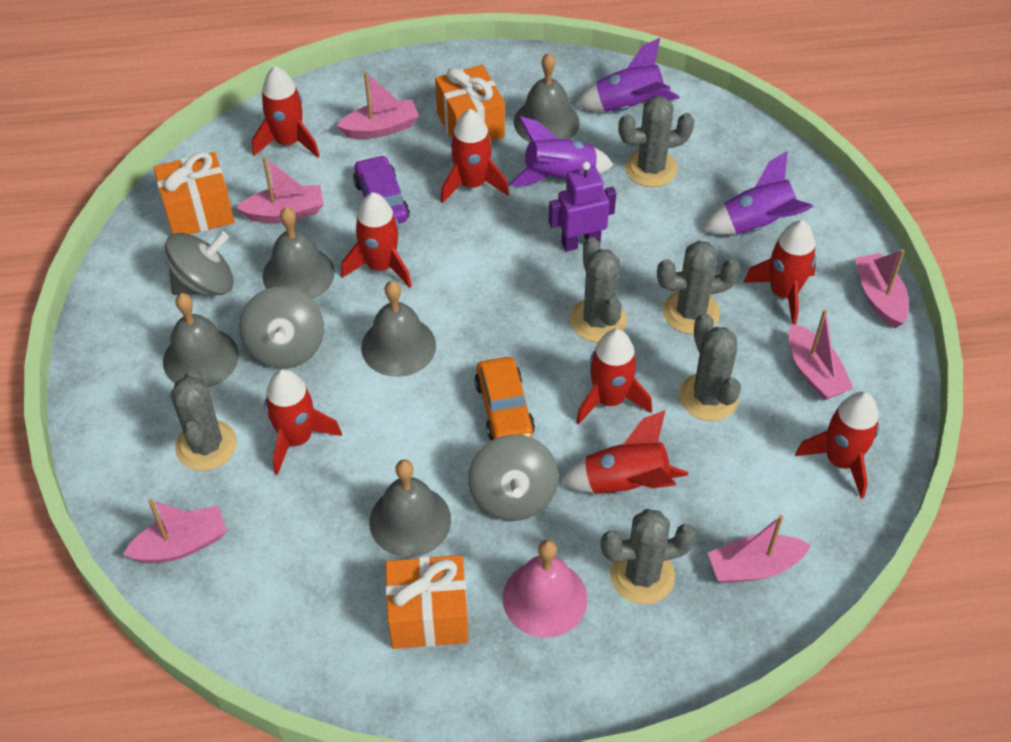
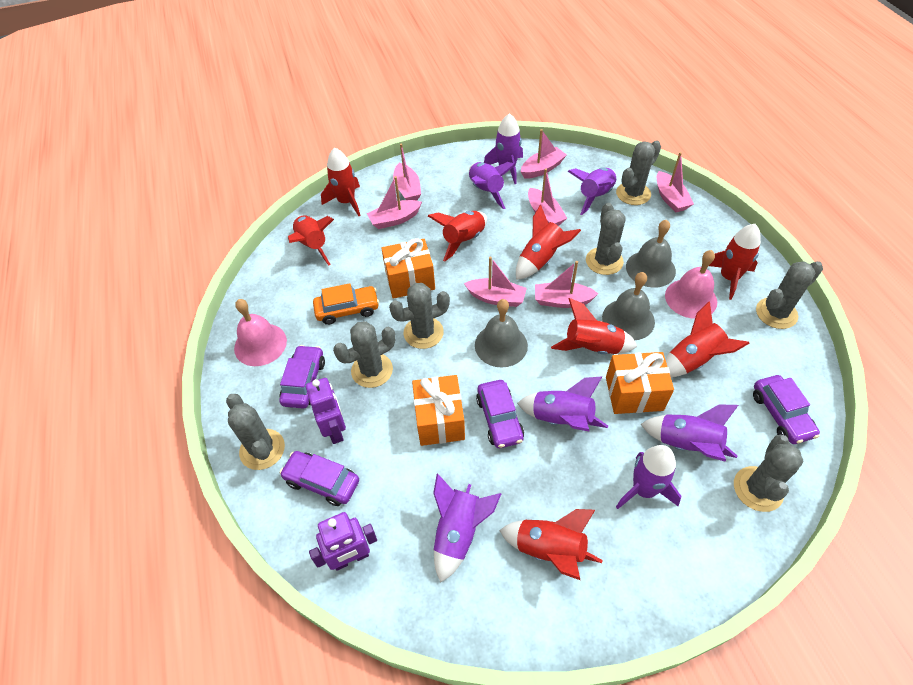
grey bell: [163,293,239,388] [262,207,335,299] [361,281,436,377] [369,459,451,557] [514,53,580,142] = 5 -> [475,299,528,367] [602,272,655,340] [626,220,676,288] = 3
grey cactus: [171,370,237,471] [570,237,627,342] [601,509,696,604] [618,96,694,187] [657,241,740,334] [679,313,741,421] = 6 -> [226,394,285,470] [333,321,396,388] [389,283,450,349] [586,203,626,275] [616,140,661,205] [734,435,804,512] [756,261,823,329] = 7
grey spinning top: [165,231,234,295] [239,287,324,369] [468,435,559,521] = 3 -> none = 0
pink bell: [503,540,588,637] = 1 -> [234,299,287,366] [665,250,717,319] = 2
pink boat: [123,499,227,563] [236,157,324,223] [337,72,419,139] [708,515,811,583] [789,309,853,400] [855,249,909,328] = 6 -> [367,176,422,229] [393,144,421,201] [464,257,527,307] [521,129,567,179] [528,168,567,226] [535,261,598,308] [657,152,694,213] = 7
purple car: [353,155,410,224] = 1 -> [280,345,325,409] [280,451,359,506] [476,380,524,448] [753,375,820,444] = 4
purple robot: [548,162,616,251] = 1 -> [306,378,346,444] [309,512,377,571] = 2
purple rocket: [509,116,614,186] [576,38,680,112] [703,151,813,235] = 3 -> [433,474,501,583] [469,162,516,209] [484,113,523,184] [517,377,608,432] [568,167,617,215] [616,445,681,509] [641,404,739,462] = 7

